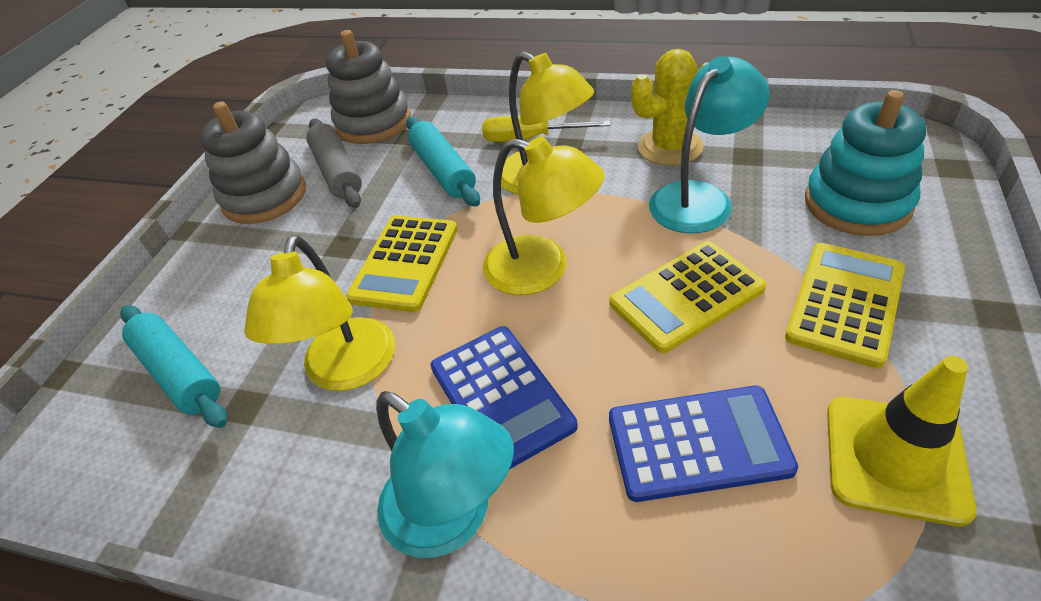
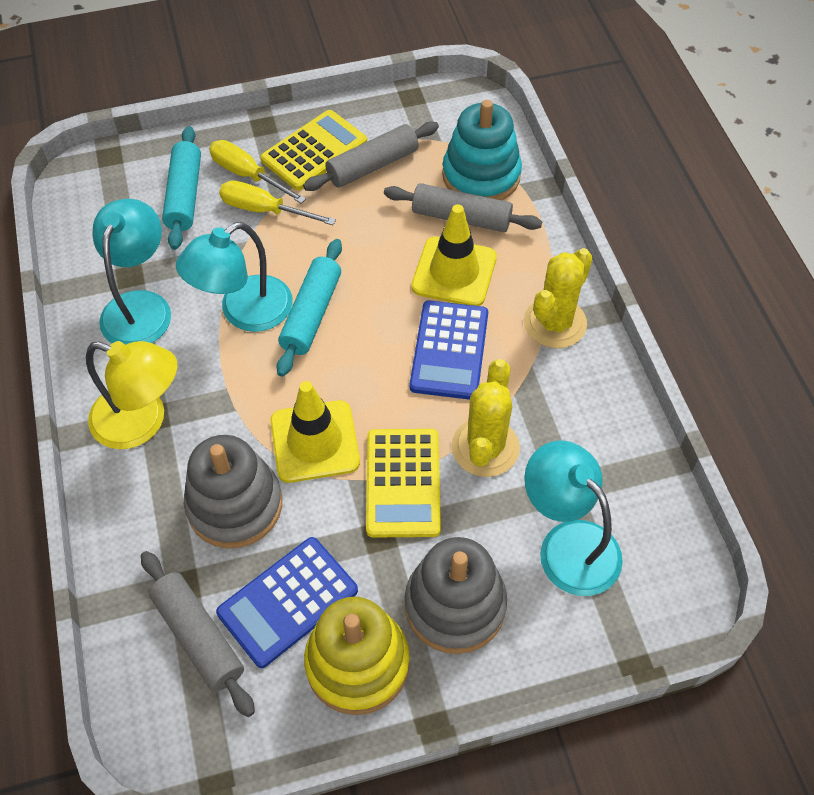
grey rolling pin: [306,118,362,208] = 1 -> [141,551,255,717] [303,122,439,191] [384,183,542,232] = 3
turquoise lamp: [376,391,514,558] [649,56,770,233] = 2 -> [93,199,171,345] [176,222,293,332] [524,441,623,596] = 3
yellow cactus: [631,49,709,166] = 1 -> [452,359,520,477] [524,248,593,348] = 2
yellow calculator: [346,215,458,312] [609,241,766,353] [785,243,905,368] = 3 -> [261,110,367,190] [366,429,441,537] = 2
yellow lamp: [244,235,395,391] [483,136,604,295] [501,52,594,194] = 3 -> [86,341,177,449] = 1
yellow screwdriver: [482,116,611,142] = 1 -> [209,140,306,204] [219,180,336,225] = 2
yellow stacking toy: none = 0 -> [304,597,410,715] = 1
yellow traffic cone: [827,356,977,527] = 1 -> [270,381,360,483] [411,204,497,306] = 2

